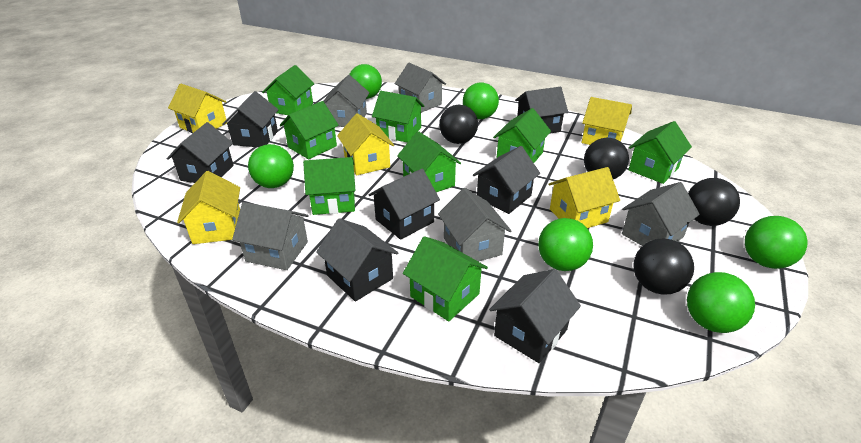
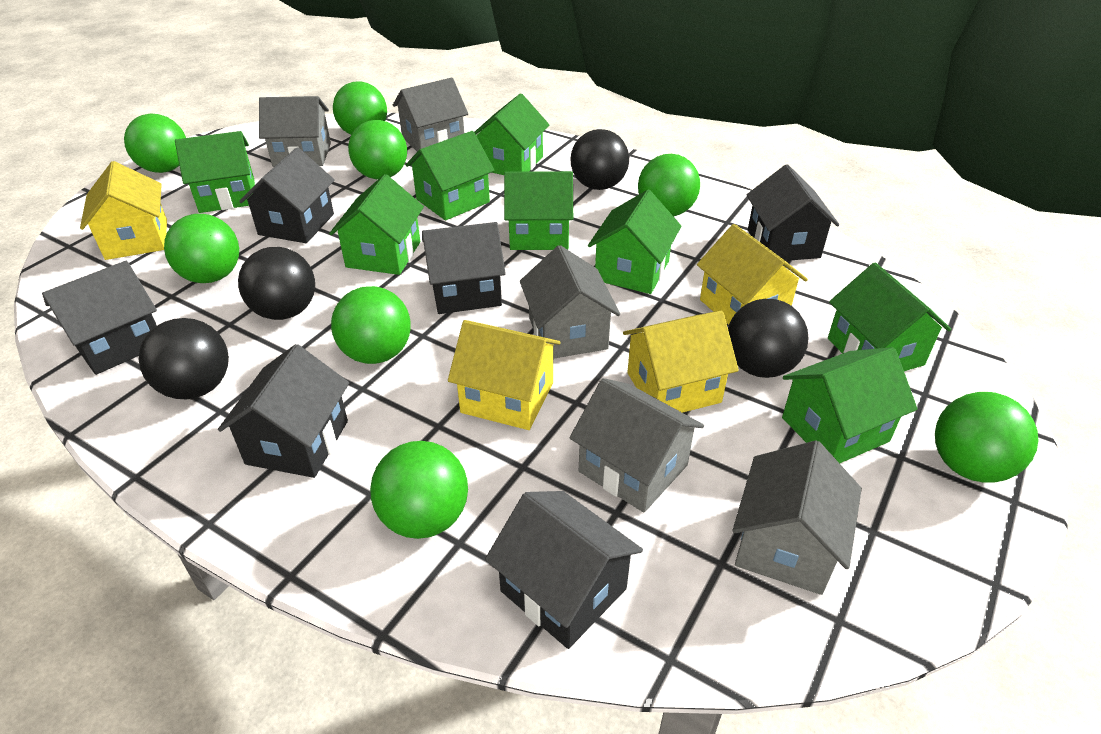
black house: [167,122,234,183] [222,91,278,147] [316,218,398,302] [369,169,440,240] [473,146,540,214] [489,269,581,363] [515,87,568,134] = 7 -> [42,261,157,375] [218,344,349,478] [239,147,335,243] [422,222,506,314] [485,491,643,649] [747,164,839,261] = 6
green ball: [248,144,294,188] [349,64,382,99] [463,83,499,119] [538,218,593,271] [687,272,755,333] [745,216,808,269] = 6 -> [124,114,186,173] [164,214,239,283] [331,286,411,364] [333,81,387,135] [348,120,407,179] [370,441,468,539] [638,154,700,216] [935,392,1039,483] = 8
yellow house: [168,84,227,133] [177,171,240,244] [337,113,394,176] [548,167,620,228] [582,97,632,145] = 5 -> [80,161,167,260] [448,320,561,430] [623,311,739,413] [697,224,808,325] = 4

